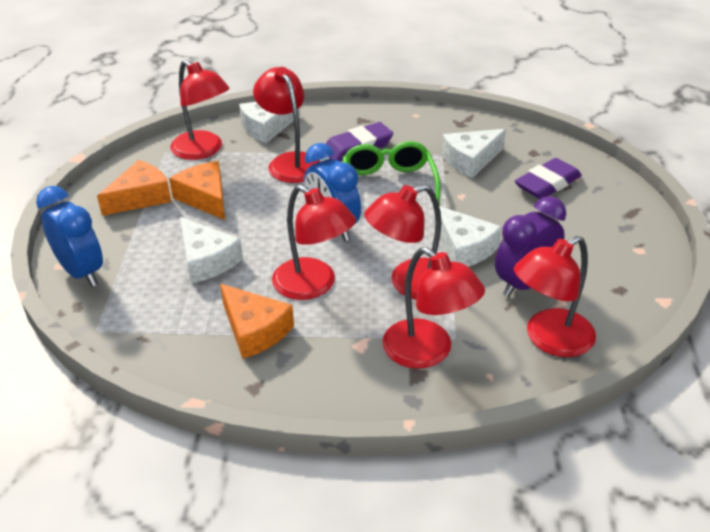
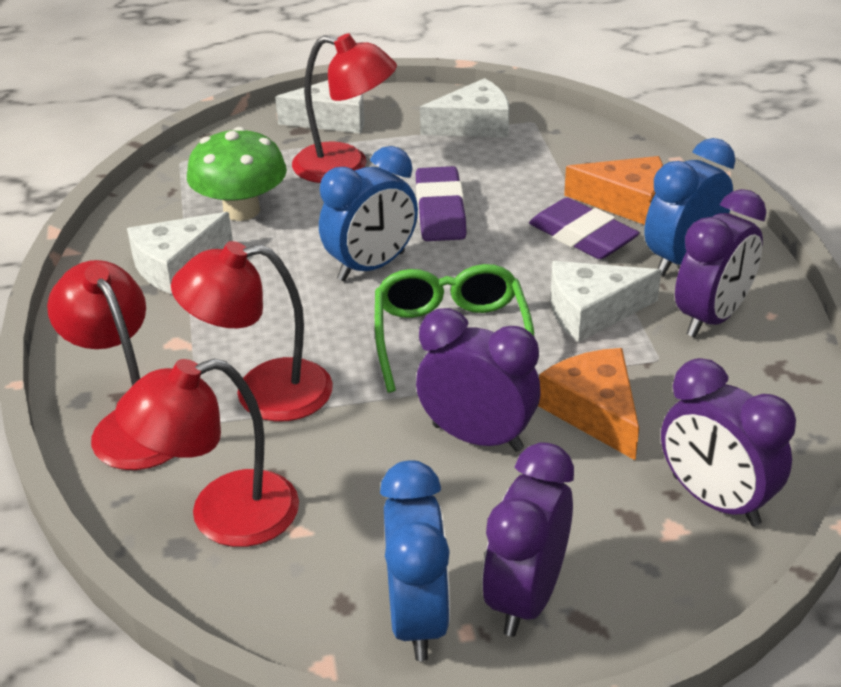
blue clock: [36,186,103,286] [304,143,361,241] = 2 -> [319,146,418,281] [380,460,450,661] [644,138,736,276] = 3
green mushroom: none = 0 -> [187,127,287,221] = 1
orange cheese: [97,160,171,216] [169,161,225,220] [220,284,294,359] = 3 -> [538,348,639,461] [564,156,663,225] = 2
purple clock: [495,196,566,297] = 1 -> [416,308,541,452] [482,442,574,637] [661,358,796,526] [675,189,766,337] = 4
red lamp: [170,60,230,160] [253,67,320,183] [272,185,356,300] [364,184,441,300] [382,247,485,369] [514,236,596,357] = 6 -> [47,260,173,470] [115,359,299,547] [171,241,333,422] [292,33,397,183] = 4

